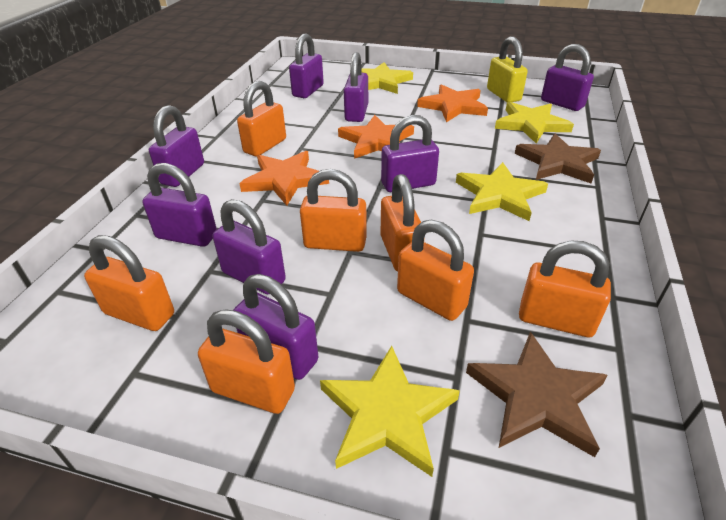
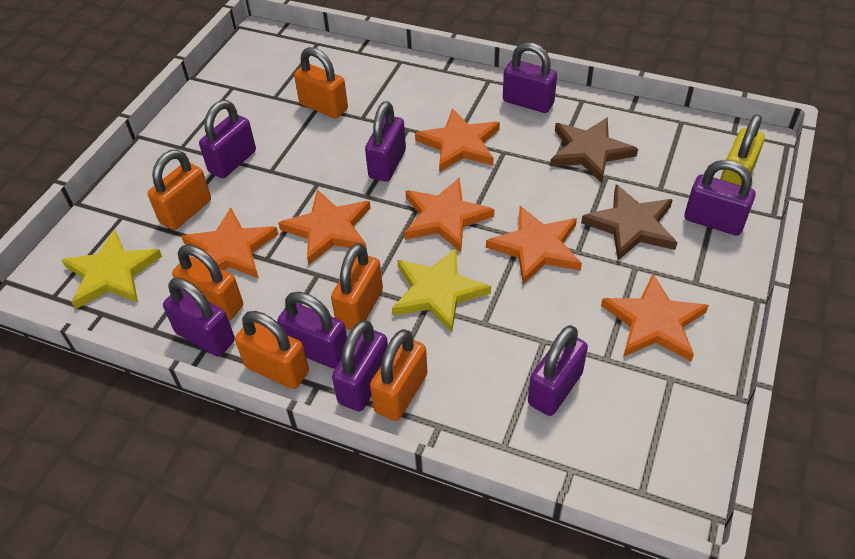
orange padlock: [84,235,174,331] [198,309,295,414] [237,81,286,157] [300,169,367,252] [381,174,425,272] [397,220,474,321] [519,241,611,337] = 7 -> [148,149,211,230] [172,244,243,321] [235,311,309,389] [294,47,348,119] [331,243,383,330] [370,329,428,421] = 6
orange star: [239,151,329,206] [338,115,414,159] [417,84,488,122] = 3 -> [181,207,279,278] [278,189,371,265] [404,178,494,252] [415,108,500,173] [486,206,582,285] [601,274,709,362] = 6
yellow star: [320,346,460,477] [361,62,413,94] [456,162,548,221] [495,102,574,144] = 4 -> [62,229,162,309] [392,248,491,333] = 2

